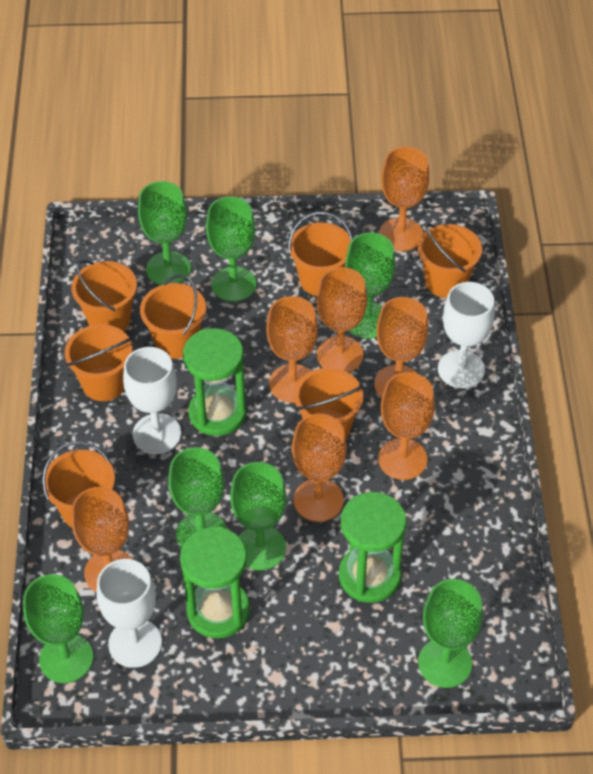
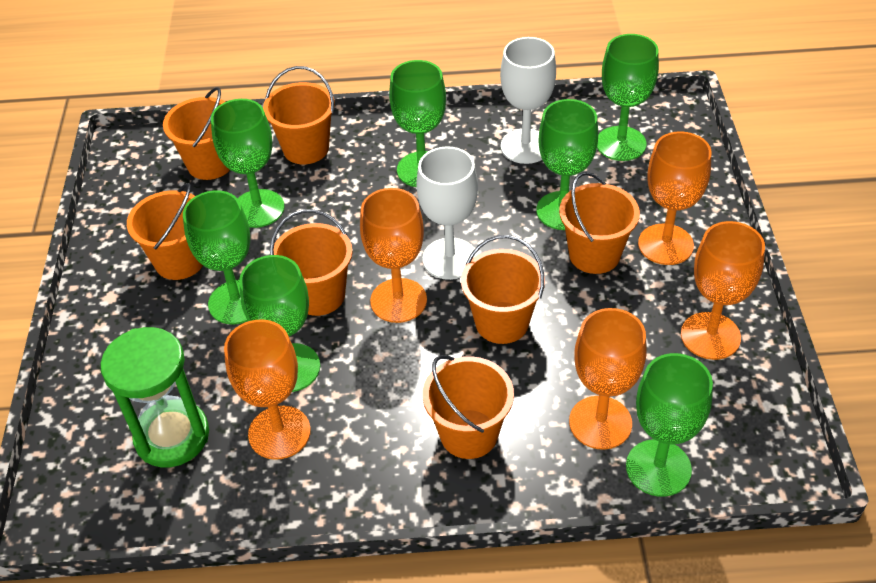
green hourglass: [180,527,250,638] [183,328,246,436] [339,492,406,603] = 3 -> [100,327,209,467] = 1
orange goblet: [72,487,133,592] [266,296,318,403] [292,414,347,522] [316,267,367,373] [374,297,428,398] [378,372,435,480] [379,147,429,251] = 7 -> [224,319,311,460] [360,188,427,323] [569,308,647,450] [638,131,712,265] [681,221,765,360] = 5
white goblet: [96,559,162,668] [123,347,181,454] [438,282,495,388] = 3 -> [416,146,478,280] [500,37,556,164] = 2

